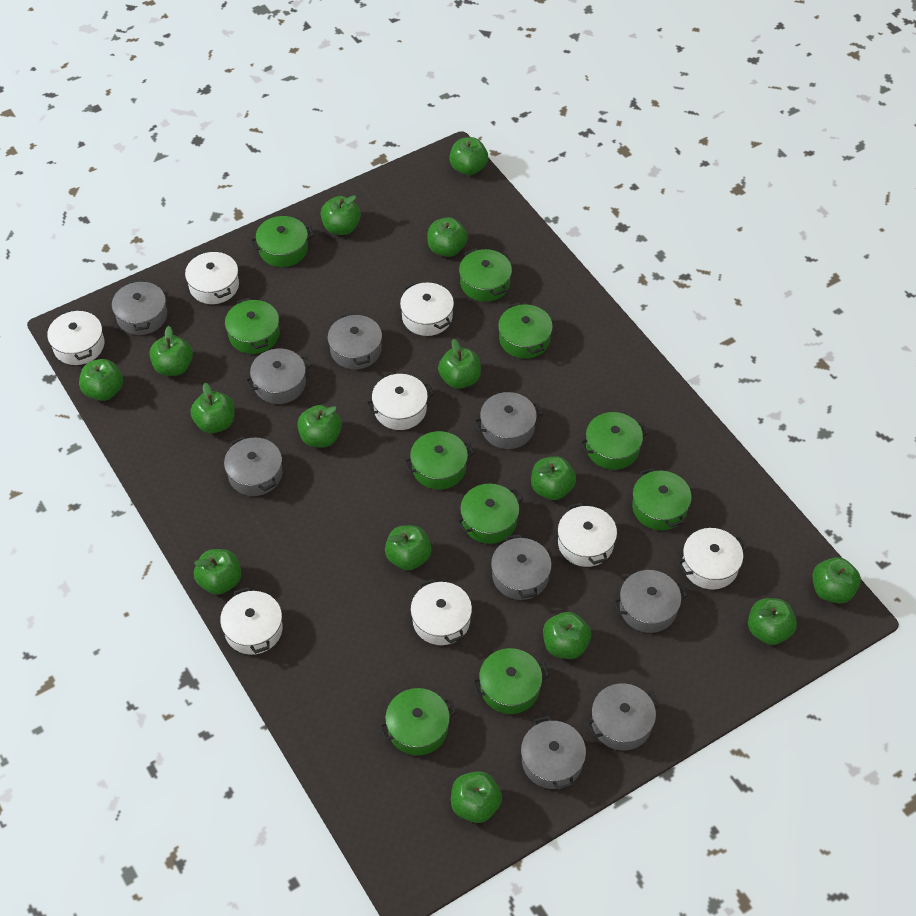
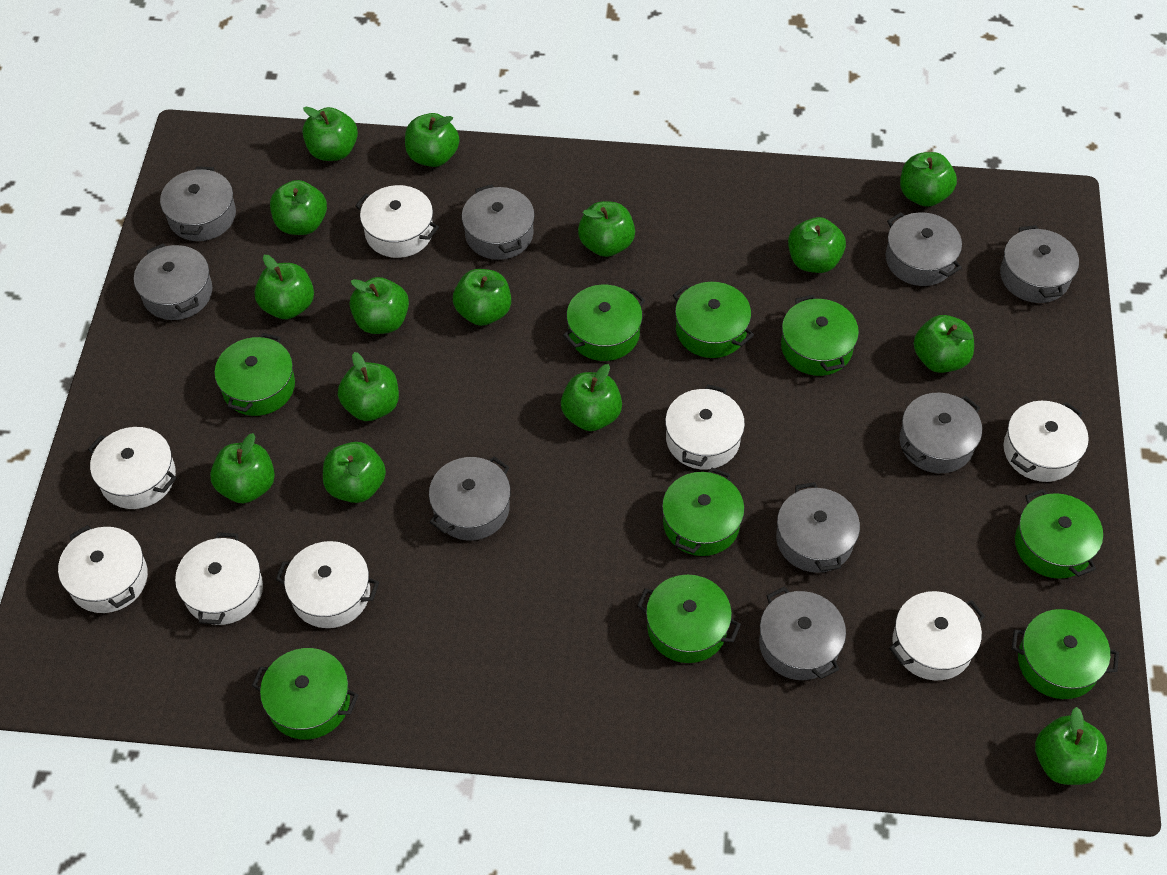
green pot: [225,298,280,354] [250,216,314,267] [379,688,456,755] [404,431,474,490] [456,484,523,544] [459,248,512,302] [472,648,549,714] [498,302,553,359] [580,412,648,470] [632,468,692,530] = 10 -> [215,333,295,416] [252,648,358,739] [563,285,645,361] [637,575,741,663] [662,468,745,556] [673,282,754,358] [781,295,859,376] [1012,609,1119,699] [1015,489,1103,579] = 9

